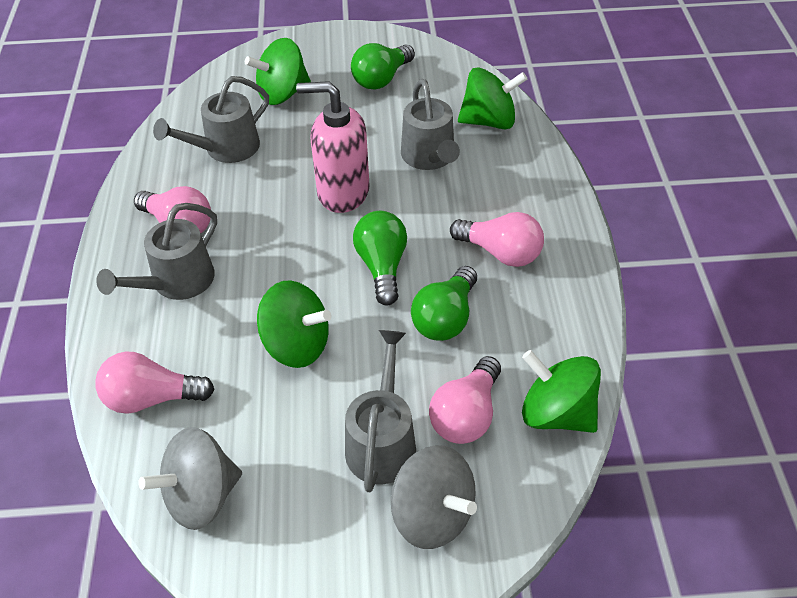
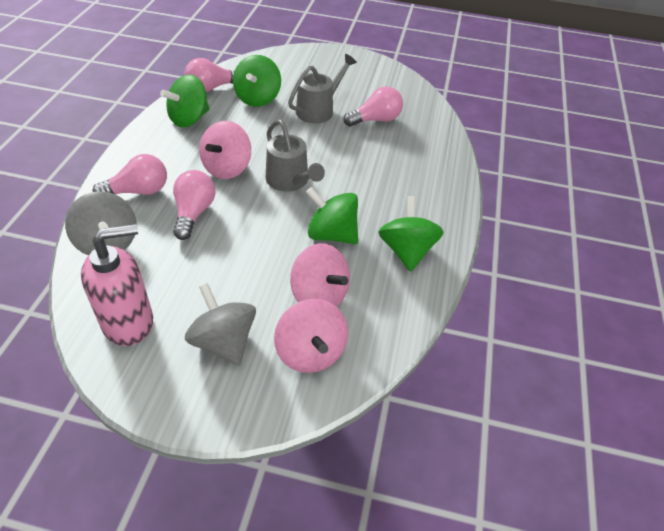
green light bulb: [351,43,415,90] [353,211,407,305] [411,266,477,341] = 3 -> none = 0
grey watering can: [96,203,217,300] [153,76,269,163] [345,330,416,492] [401,79,460,170] = 4 -> [266,120,325,192] [288,54,357,124] = 2
pink spinning top: none = 0 -> [199,121,251,179] [274,299,348,373] [290,243,350,307] = 3

